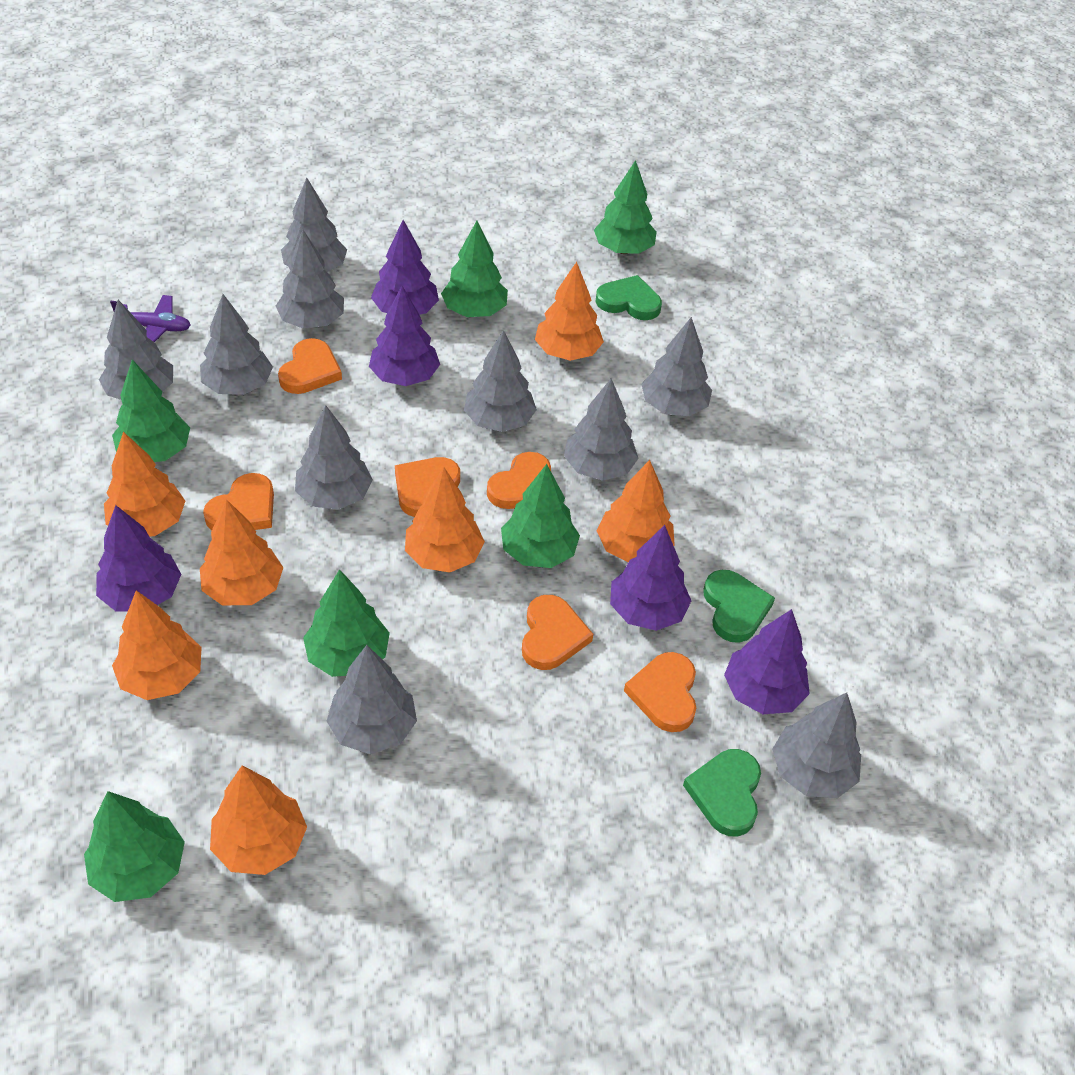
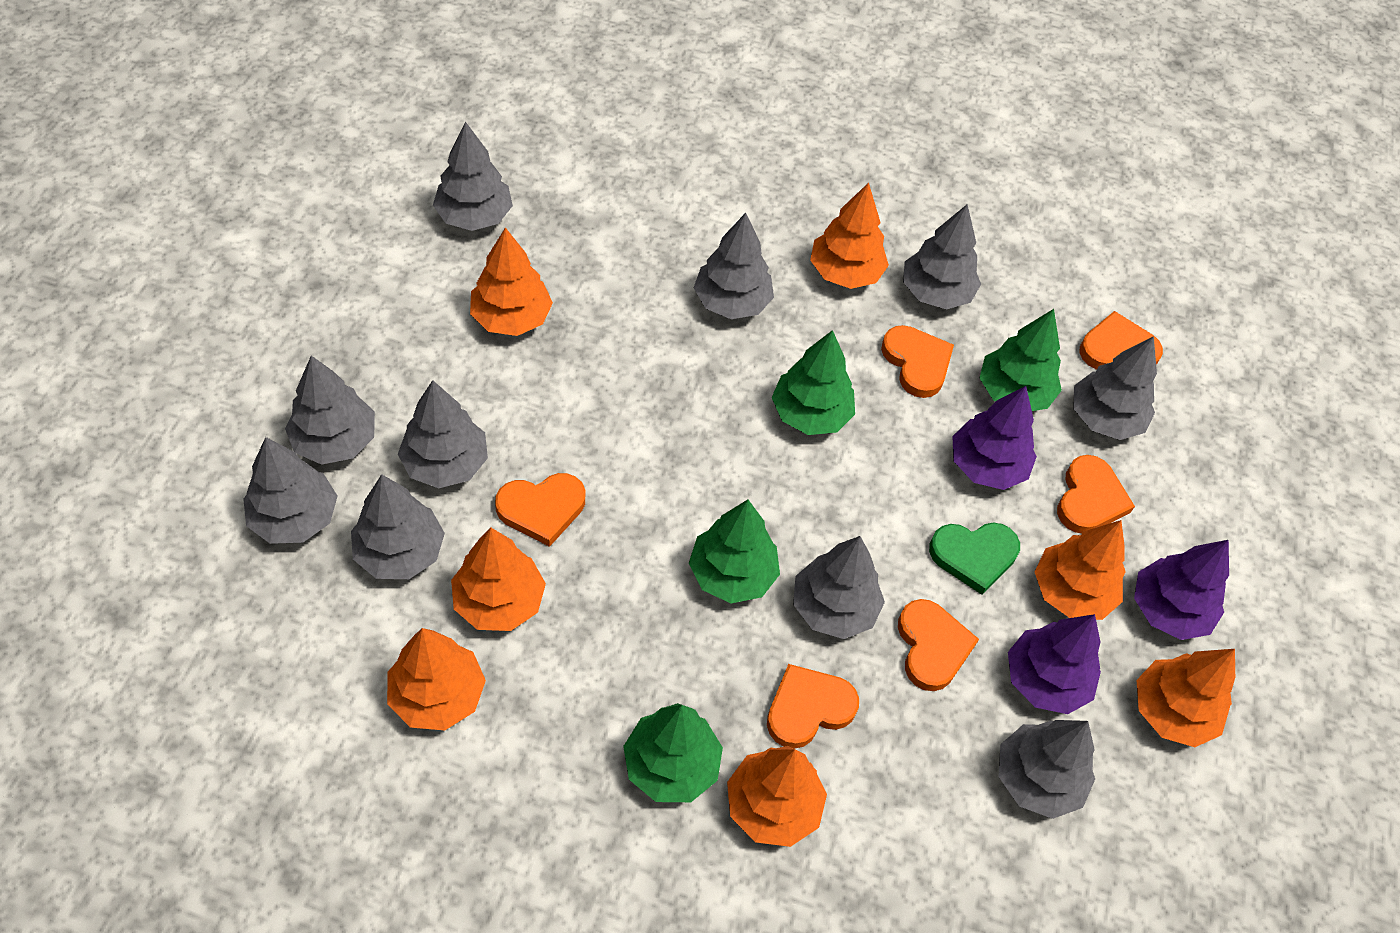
green heart: [595,275,662,320] [683,749,761,836] [704,570,775,643] = 3 -> [929,522,1020,595] = 1
green tree: [84,791,185,902] [112,359,190,462] [303,569,390,677] [441,221,508,317] [501,464,580,568] [594,160,657,254] = 6 -> [623,703,723,802] [689,500,780,603] [772,330,855,435] [980,309,1062,411] = 4
purple plane: [110,295,191,342] = 1 -> none = 0
purple tree: [96,505,181,612] [369,286,440,386] [371,220,439,315] [610,525,691,631] [724,609,810,714] = 5 -> [952,386,1037,490] [1008,614,1101,714] [1134,540,1229,640] = 3

